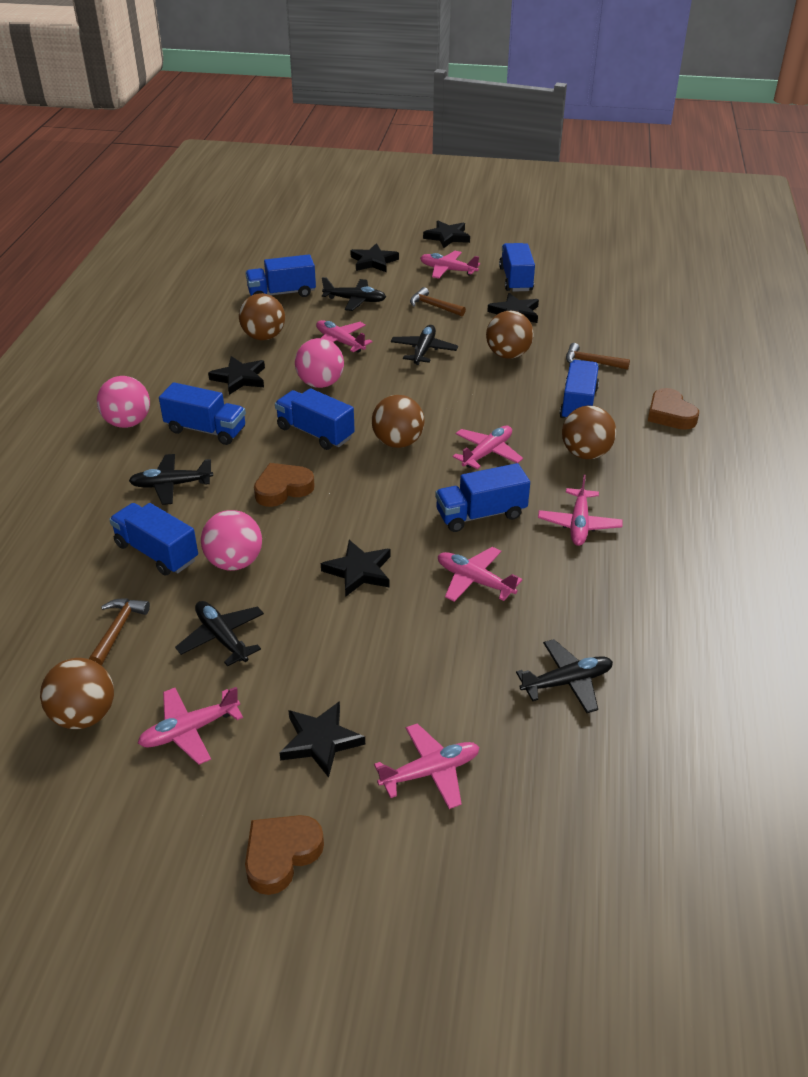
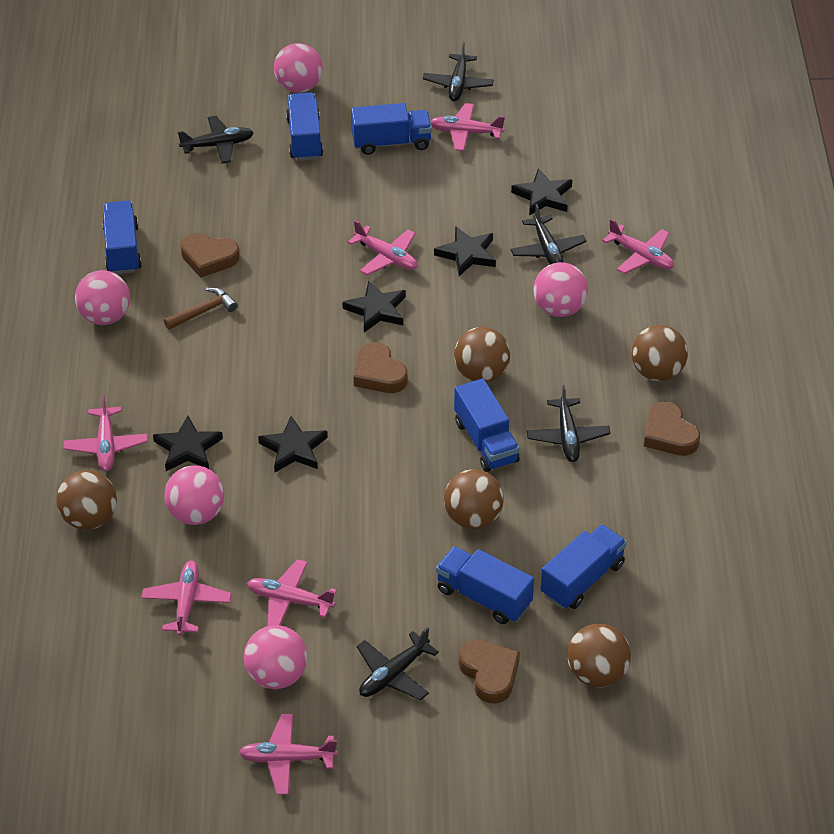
black star: [208,356,265,395] [279,701,365,778] [321,540,391,597] [350,243,399,272] [423,221,470,248] [487,293,539,323] = 6 -> [153,416,223,471] [258,416,328,472] [342,280,406,332] [434,226,496,276] [511,169,572,216] = 5
blue truck: [109,503,198,576] [159,382,246,445] [245,255,316,297] [275,388,355,450] [435,463,530,532] [499,243,535,292] [559,360,599,420] = 7 -> [102,201,142,274] [286,93,323,161] [351,103,432,155] [436,547,534,624] [454,378,519,472] [540,525,627,609] = 6
brown hammer: [89,599,150,666] [410,287,466,316] [566,343,630,370] = 3 -> [164,287,238,330] = 1
brown heart: [245,815,324,895] [254,463,315,507] [648,388,699,430] = 3 -> [180,233,240,278] [354,342,408,393] [459,640,520,704] [644,402,700,456] = 4
pink ball: [97,376,150,428] [201,510,262,571] [295,338,344,388] = 3 -> [75,270,130,325] [164,466,224,525] [244,625,307,689] [274,43,323,93] [534,262,588,317] = 5

